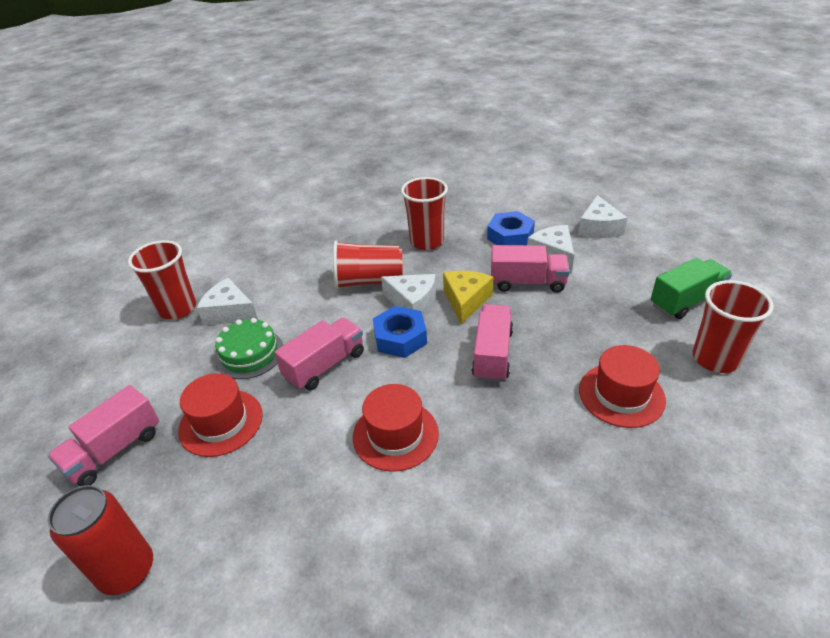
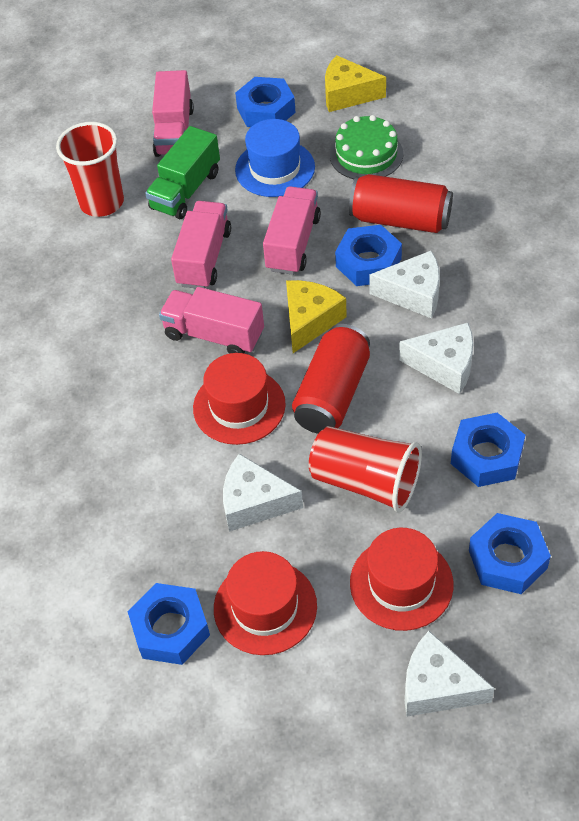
blue hat: none = 0 -> [235,119,315,197] = 1
blue nut: [373,306,427,358] [487,211,535,245] = 2 -> [128,583,210,665] [235,77,296,127] [335,225,402,286] [451,413,525,487] [469,513,551,594] = 5
red can: [48,485,153,595] = 1 -> [292,324,370,434] [349,174,453,233] = 2
red cup: [128,240,196,320] [333,240,403,289] [401,177,448,250] [692,280,774,373] = 4 -> [56,122,124,217] [309,426,422,512] = 2
yellow cheese: [443,271,493,324] = 1 -> [286,280,347,353] [325,55,386,112] = 2

